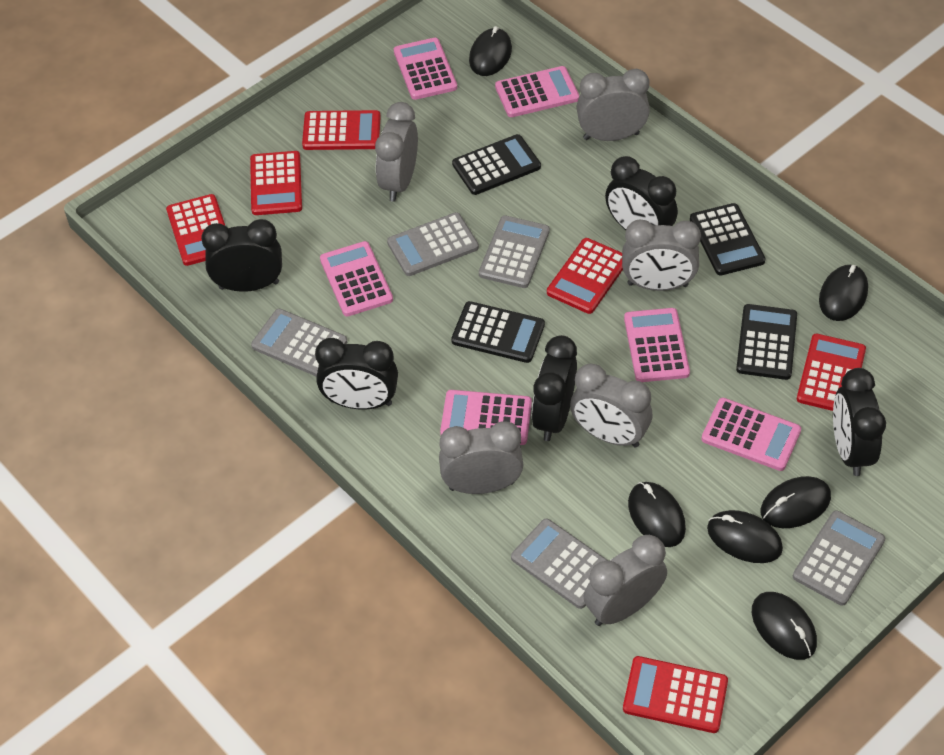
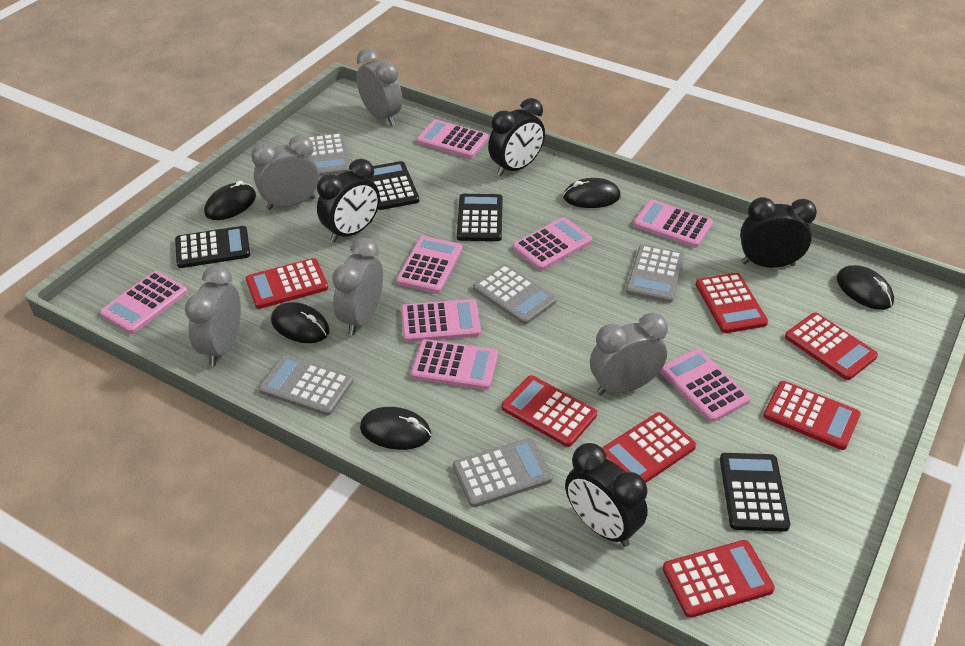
black clock: [201,219,282,292] [315,338,398,410] [532,335,577,441] [605,156,678,230] [833,368,886,476] = 5 -> [317,159,380,243] [488,98,545,176] [565,443,648,547] [740,197,817,268] = 4
black mouse: [469,26,512,76] [628,482,686,547] [707,510,783,563] [752,592,817,660] [761,476,831,528] [819,265,868,321] = 6 -> [204,181,256,220] [271,302,330,343] [360,407,431,450] [563,178,621,208] [837,265,894,310] = 5
grey clock: [375,102,418,202] [439,421,523,494] [570,363,652,448] [577,69,650,141] [584,535,667,626] [622,220,701,291] = 6 -> [185,265,241,366] [251,135,319,210] [332,238,383,335] [356,48,403,126] [590,313,668,395] = 5
pink calculator: [320,241,393,316] [394,38,457,100] [440,390,532,445] [495,66,579,117] [624,308,690,382] [701,398,801,471] = 6 -> [100,271,188,334] [396,236,462,293] [401,299,481,342] [411,339,498,390] [417,119,488,158] [513,217,592,270] [633,200,713,248] [660,349,750,422] = 8
red calculator: [166,194,225,266] [250,151,302,215] [302,110,381,150] [547,238,623,314] [623,656,728,733] [797,334,866,411] = 6 -> [246,258,328,309] [502,375,597,447] [602,412,696,483] [662,540,775,618] [695,273,768,333] [763,381,861,450] [785,313,878,380] = 7

